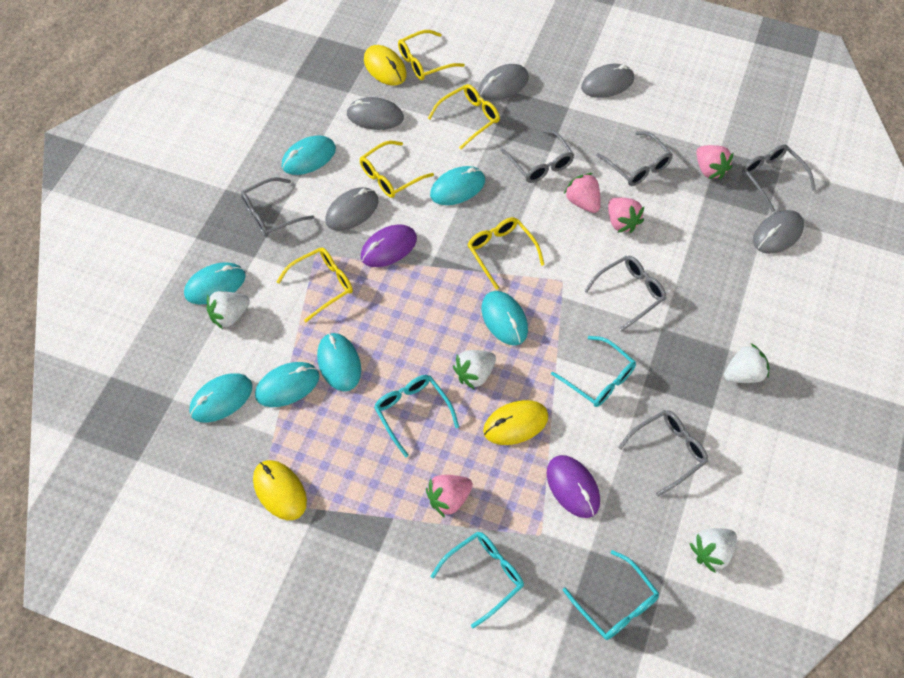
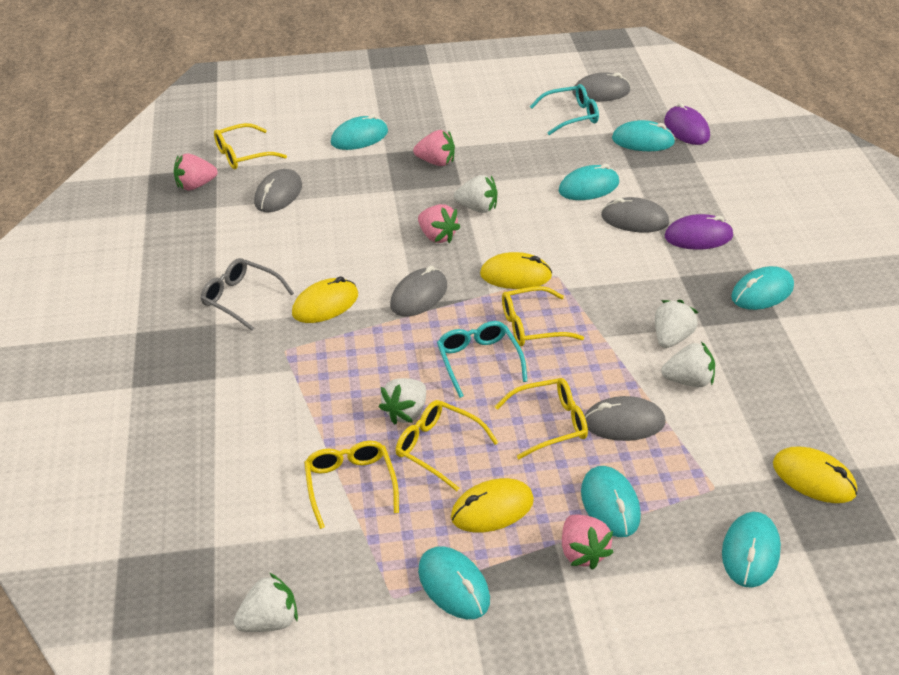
grey glasses: [241,177,315,237] [500,129,574,183] [584,256,666,331] [596,131,673,186] [618,410,708,497] [742,144,816,212] = 6 -> [200,258,294,331] = 1
turquoise glasses: [374,375,459,457] [431,531,524,629] [551,336,636,407] [563,550,659,640] = 4 -> [437,321,527,398] [530,84,599,135] = 2
white strawberry: [207,291,250,329] [453,350,496,390] [689,528,737,573] [724,343,770,383] = 4 -> [234,573,298,632] [379,378,426,425] [454,175,498,213] [655,300,698,348] [661,341,715,387] = 5
yellow mouse: [253,460,307,520] [364,45,407,85] [483,400,548,445] = 3 -> [292,277,358,323] [451,478,534,532] [480,252,552,289] [773,447,857,503] = 4

